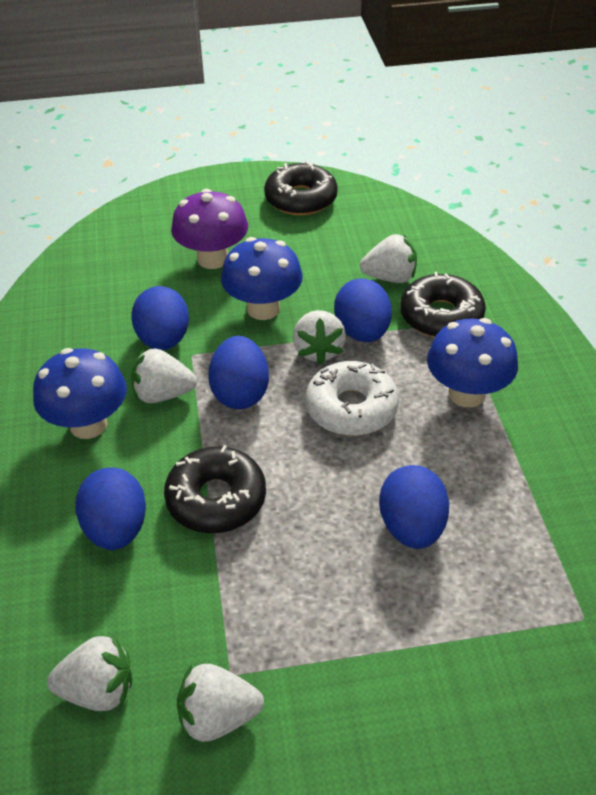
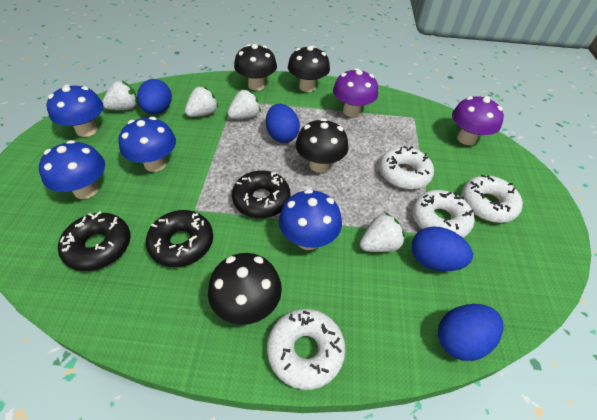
black mushroom: none = 0 -> [208,253,282,325] [234,44,277,91] [288,46,330,92] [296,118,348,173] = 4
blue egg: [75,467,146,550] [131,286,189,350] [208,336,269,409] [334,279,392,342] [379,465,449,549] = 5 -> [137,79,172,114] [266,104,300,143] [411,226,473,271] [438,304,503,361] = 4
blue mushroom: [33,348,127,439] [221,237,303,320] [427,318,518,407] = 3 -> [39,140,105,199] [47,85,104,137] [118,117,176,172] [279,189,342,250] = 4
purple mushroom: [171,189,248,269] = 1 -> [333,68,378,117] [452,96,504,145] = 2
white donut: [305,361,399,436] = 1 -> [267,309,346,390] [379,146,434,190] [413,190,475,238] [462,175,523,223] = 4
white strawberry: [47,635,132,711] [131,348,197,403] [177,664,264,742] [293,310,346,365] [360,234,417,283] = 5 -> [102,81,138,110] [185,87,219,117] [227,89,261,119] [360,212,405,252] = 4

